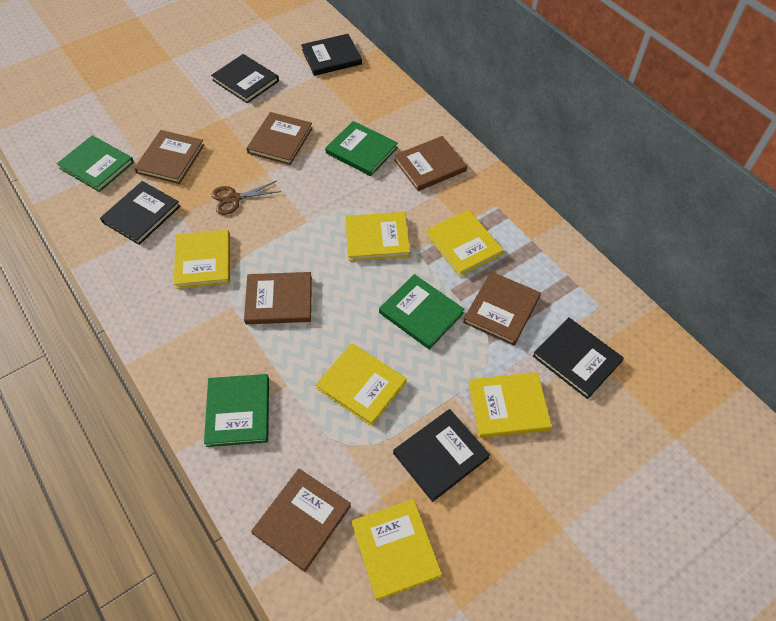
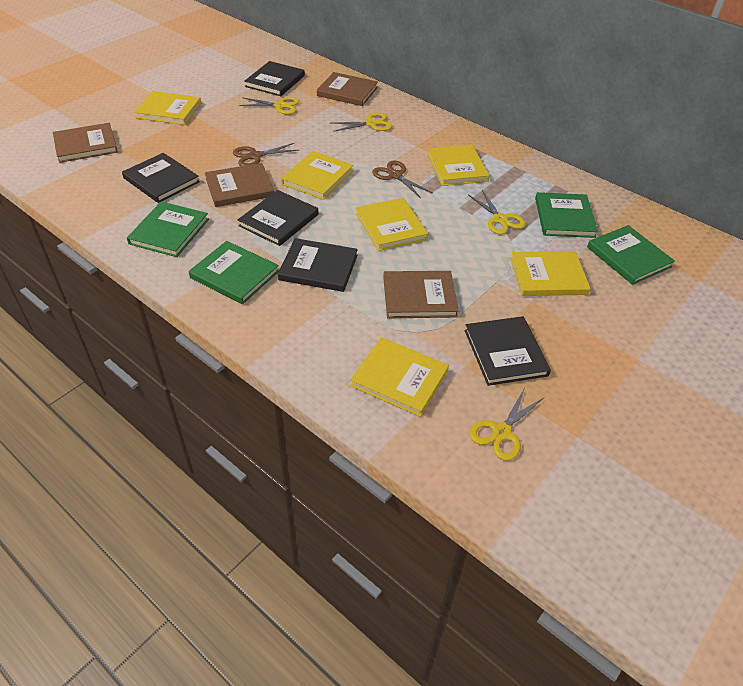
brown book: [134,130,204,184] [244,272,312,324] [246,112,313,165] [251,469,351,572] [394,136,467,191] [463,271,541,346] = 6 -> [53,123,118,163] [205,163,274,207] [317,72,378,106] [383,271,459,318] = 4
brown scissors: [211,181,281,215] = 1 -> [233,143,299,166] [372,160,433,198] = 2
yellow scissors: none = 0 -> [239,97,299,115] [332,112,392,132] [469,190,526,234] [469,388,543,461] = 4

